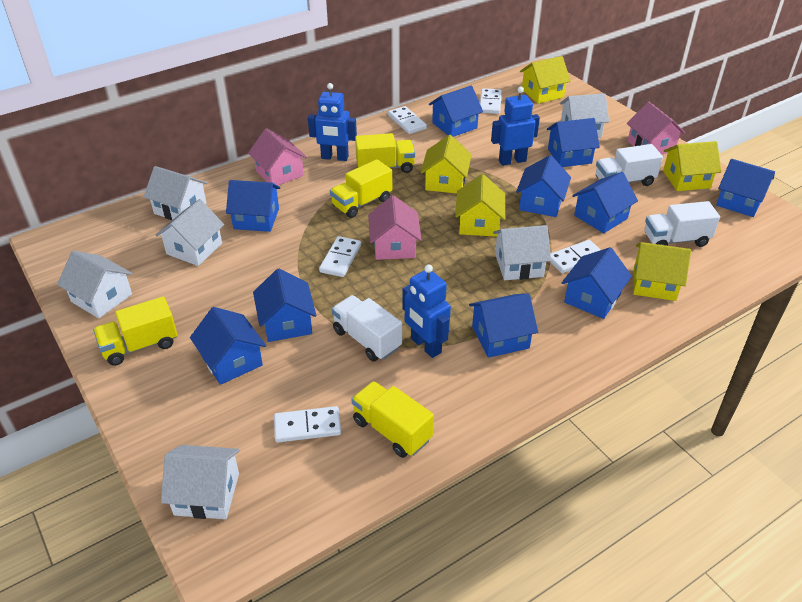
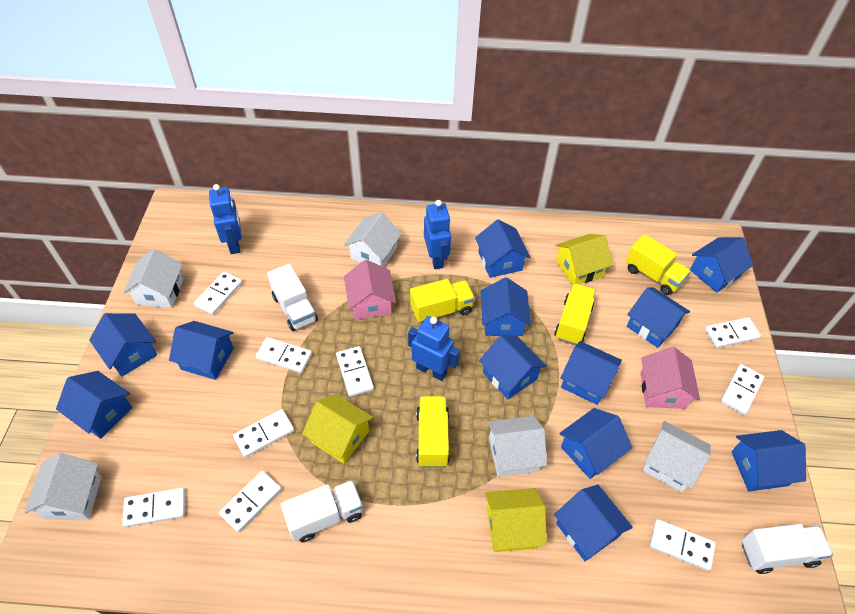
blue house: [190,307,266,385] [226,180,280,232] [253,269,316,342] [429,86,483,137] [469,294,538,358] [516,155,571,217] [547,118,600,167] [562,247,632,319] [572,172,638,233] [716,159,775,217] = 10 -> [56,371,132,439] [89,313,157,377] [169,321,234,380] [475,219,531,278] [479,335,547,400] [480,277,531,336] [554,485,633,561] [559,408,632,479] [561,341,622,405] [627,288,690,348] [690,237,753,293] [731,430,806,491] = 12
pink house: [248,128,307,186] [368,195,422,260] [627,102,685,154] = 3 -> [344,260,396,320] [640,347,700,409] = 2
white domino: [274,406,341,442] [319,236,361,277] [388,106,427,134] [480,88,502,114] [550,240,601,273] = 5 -> [122,488,185,527] [194,271,242,315] [219,471,281,532] [233,409,294,458] [256,337,312,373] [336,346,374,397] [650,519,716,571] [705,317,761,348] [721,364,764,415] = 9
white house: [57,251,133,318] [144,166,208,220] [155,199,224,266] [161,445,240,519] [493,225,551,280] [560,93,609,138] = 6 -> [24,453,102,520] [123,249,183,308] [344,212,402,267] [487,416,547,477] [642,421,710,492] = 5
yellow house: [421,135,472,194] [455,174,505,237] [520,56,571,104] [633,242,691,301] [663,141,721,191] = 5 -> [302,394,373,464] [485,488,547,552] [555,234,613,284] = 3

